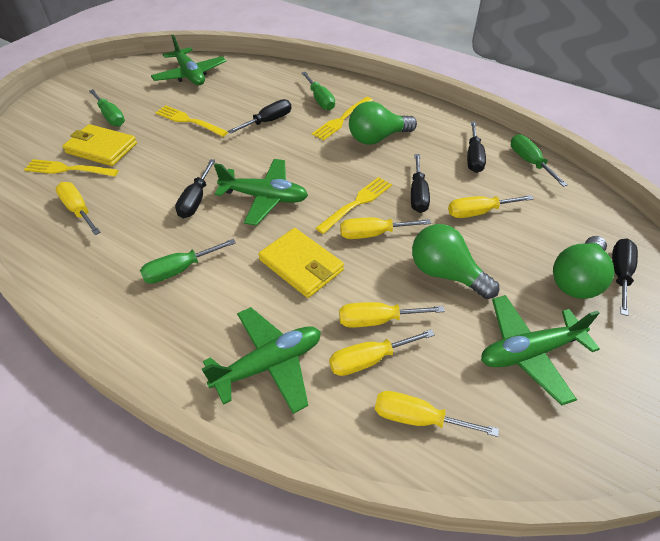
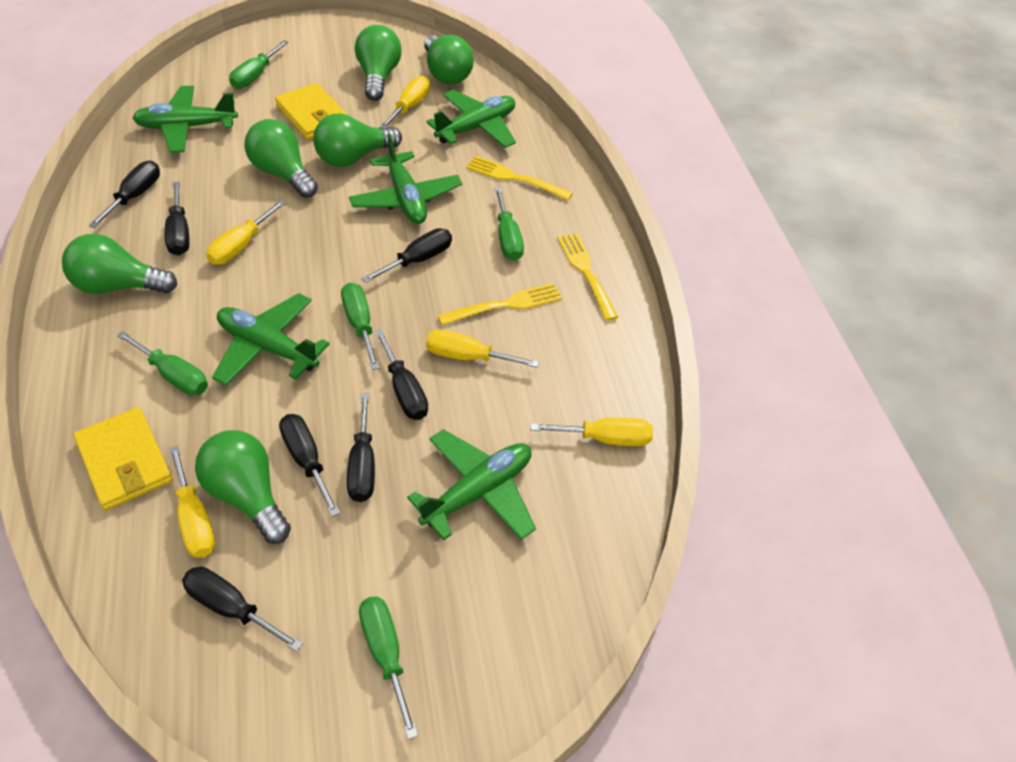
black screwdriver: [175,159,216,219] [228,99,291,134] [411,154,430,213] [467,121,486,173] [612,239,638,316] = 5 -> [89,161,160,228] [165,181,190,256] [182,567,303,652] [279,414,340,517] [347,393,375,502] [362,228,452,283] [375,329,428,420] = 7
green light bulb: [349,101,417,145] [412,224,499,299] [553,236,614,299] = 3 -> [62,234,177,294] [195,430,291,544] [245,119,318,198] [313,113,402,167] [355,25,402,101] [424,35,474,84] = 6
green plane: [151,35,226,85] [202,307,321,414] [214,159,308,226] [481,295,600,406] = 4 -> [133,86,238,153] [212,293,330,386] [349,134,462,224] [407,429,536,540] [426,90,516,148] = 5
green screwdriver: [89,89,125,126] [140,239,236,284] [302,72,335,111] [511,134,568,187] = 4 -> [117,331,208,395] [229,40,289,89] [341,283,380,370] [359,596,418,740] [494,187,524,261] = 5
yellow fork: [24,159,118,177] [155,105,228,137] [312,97,373,140] [316,177,392,234] = 4 -> [438,283,562,325] [466,156,573,200] [557,233,618,321] = 3
yellow screwdriver: [55,182,101,235] [329,329,435,376] [339,302,445,328] [340,218,431,239] [375,391,499,437] [448,195,533,218] = 6 -> [169,446,215,558] [206,200,286,265] [379,76,430,128] [426,330,539,368] [530,418,653,446] = 5

